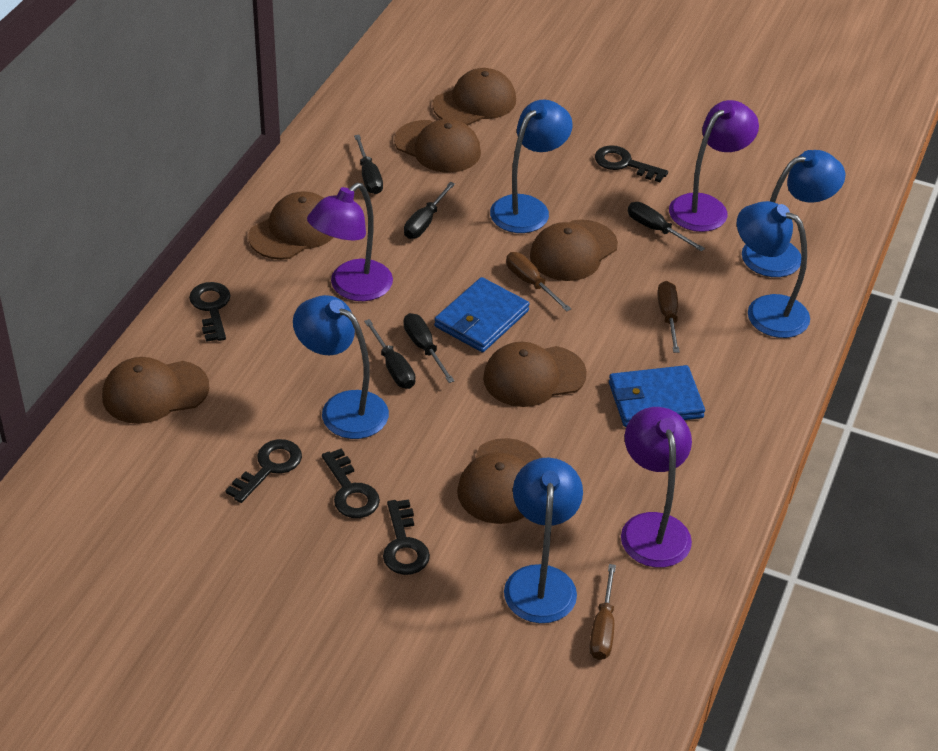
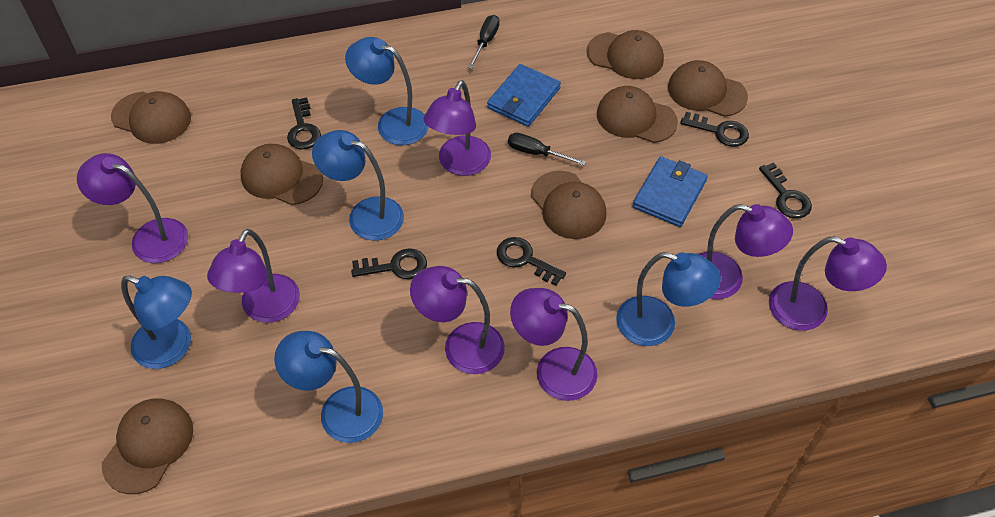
black screwdriver: [354,135,383,194] [364,319,415,389] [403,313,455,383] [404,182,455,239] [628,202,705,251] = 5 -> [468,15,500,69] [508,133,586,165] = 2
brown screwdriver: [506,252,571,312] [589,564,616,660] [657,281,680,353] = 3 -> none = 0
purple lamp: [307,182,393,301] [621,407,692,568] [669,100,759,232] = 3 -> [77,153,188,263] [207,229,300,323] [410,266,505,374] [423,80,491,176] [510,288,598,401] [698,204,793,299] [769,236,887,331] = 7

